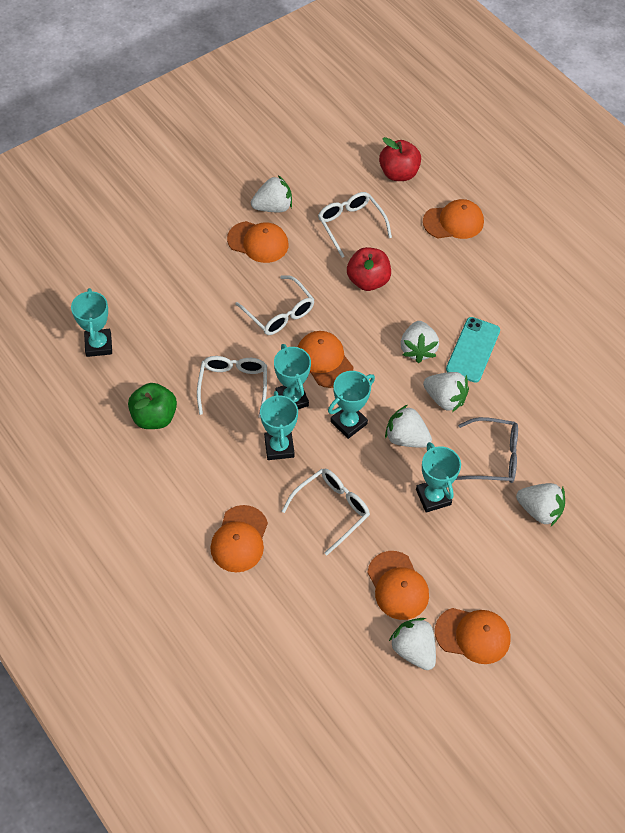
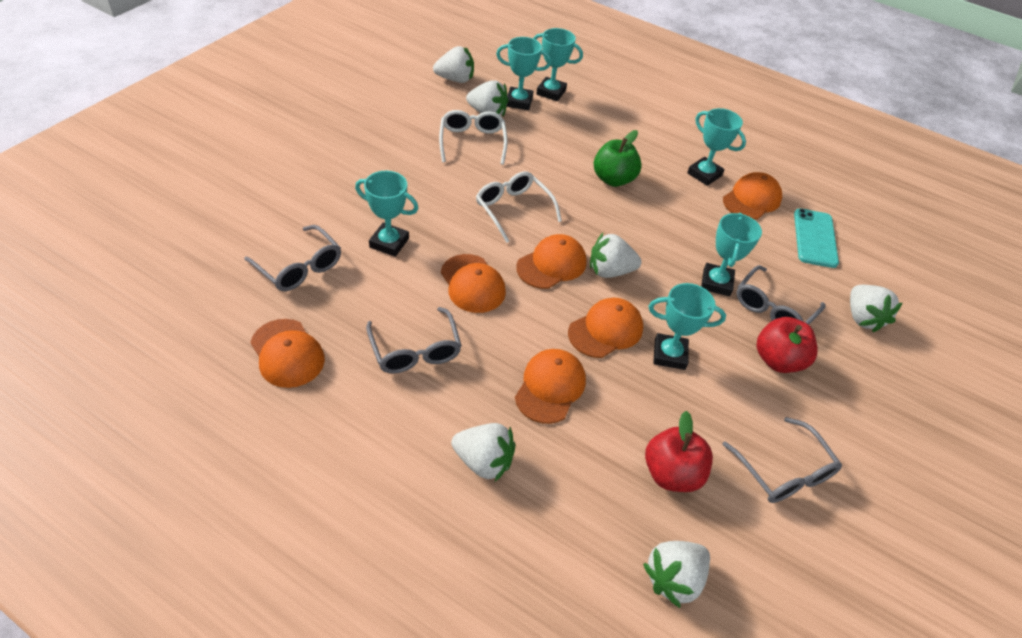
grey glasses: [456,417,518,483] = 1 -> [244,225,341,291] [366,307,462,373] [722,417,842,503] [736,265,826,325] = 4
turquoise trophy: [71,288,112,357] [260,391,298,460] [274,344,311,409] [328,371,375,439] [416,442,461,513] = 5 -> [355,171,419,257] [496,37,551,110] [533,28,583,101] [649,283,726,370] [687,108,746,186] [701,213,762,296] = 6
white glasses: [197,356,267,418] [235,275,315,335] [282,469,370,555] [318,192,392,258] = 4 -> [439,110,508,165] [476,171,562,243] = 2

